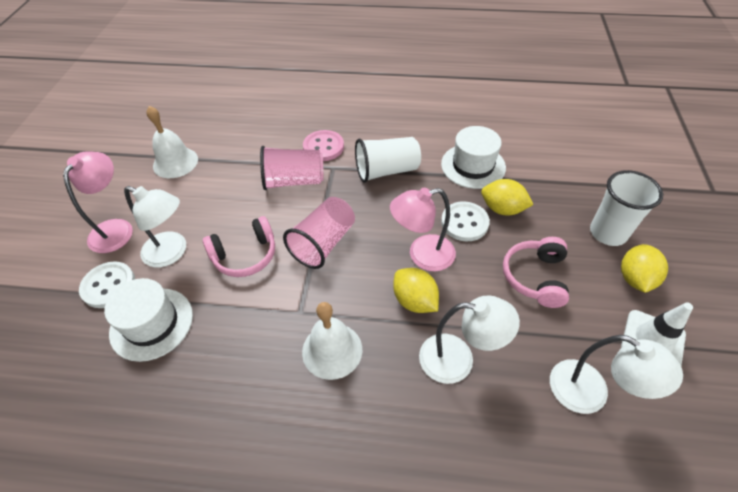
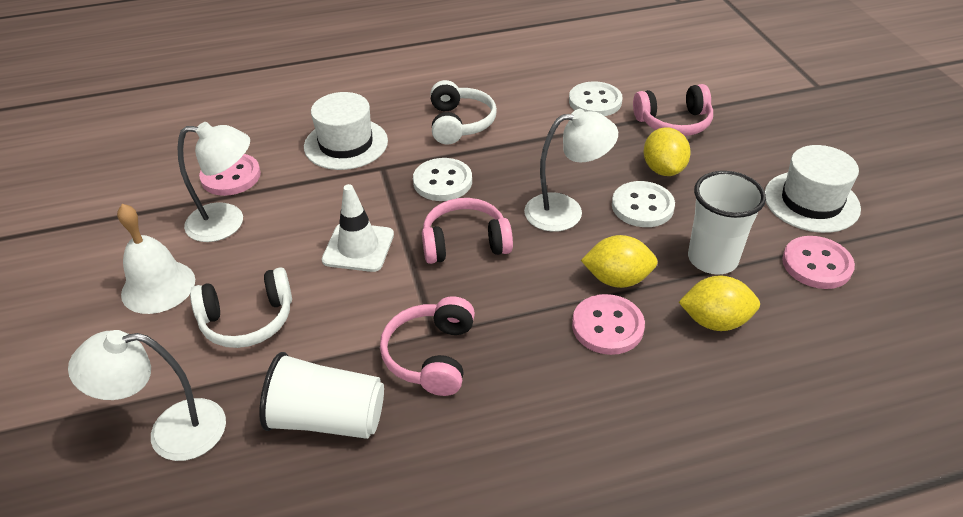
pink button: [303,130,344,161] = 1 -> [199,154,261,196] [572,294,645,355] [782,236,855,289] = 3
pink cup: [260,146,324,190] [283,197,355,269] = 2 -> none = 0
pink headphones: [203,216,275,277] [503,237,569,308] = 2 -> [380,296,475,396] [422,198,513,264] [633,84,713,136] = 3
pink lamp: [63,151,133,253] [390,188,456,271] = 2 -> none = 0
white bell: [146,106,198,178] [302,302,362,380] = 2 -> [117,204,195,314] = 1
white button: [79,261,135,308] [441,201,490,241] = 2 -> [413,158,472,201] [569,81,623,116] [612,181,675,227] = 3
white headphones: none = 0 -> [190,267,292,348] [430,80,497,144] = 2

